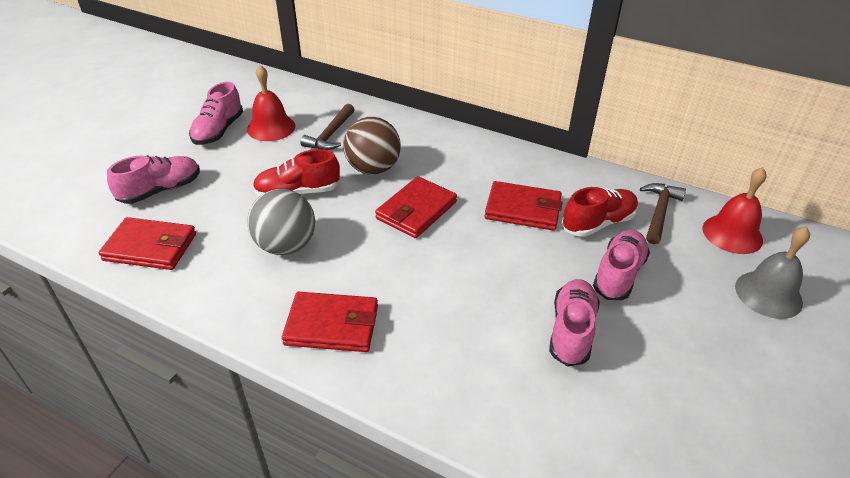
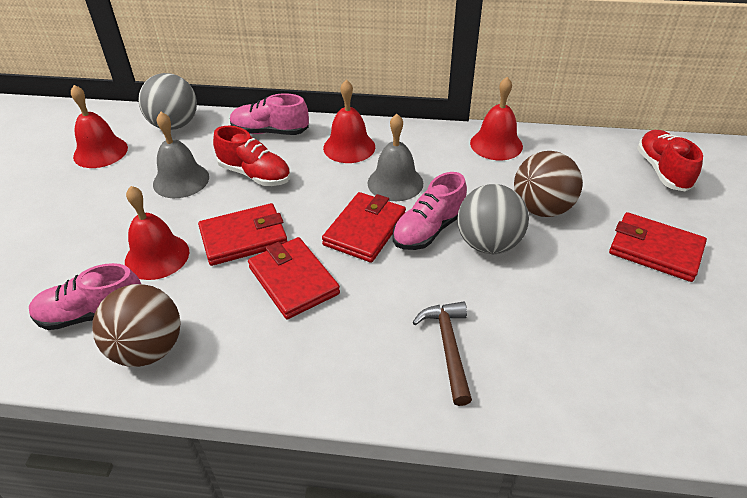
brown ball: [343,117,401,175] = 1 -> [92,284,181,367] [514,151,583,217] = 2
brown hammer: [300,104,355,150] [640,183,686,244] = 2 -> [413,301,472,406] = 1
grey ball: [247,189,315,255] = 1 -> [138,73,197,130] [457,184,529,254] = 2
grey bell: [735,226,810,319] = 1 -> [153,112,209,198] [368,114,423,201] = 2
pink shoe: [107,155,200,204] [189,82,243,145] [549,279,600,366] [593,230,650,300] = 4 -> [29,263,141,330] [230,93,309,135] [393,172,467,250] = 3
red bell: [247,65,296,141] [703,167,767,254] = 2 -> [71,85,128,168] [125,186,189,280] [323,80,375,163] [470,77,523,160] = 4

